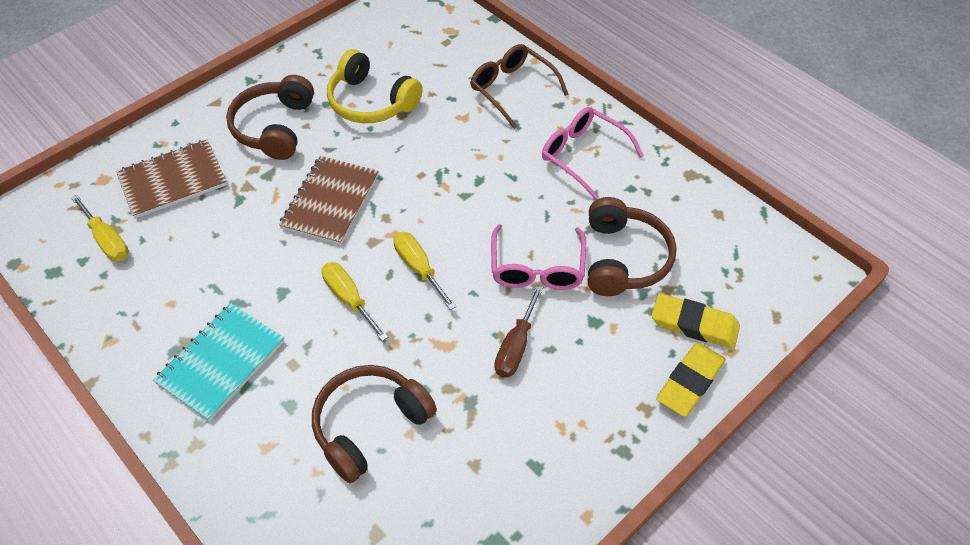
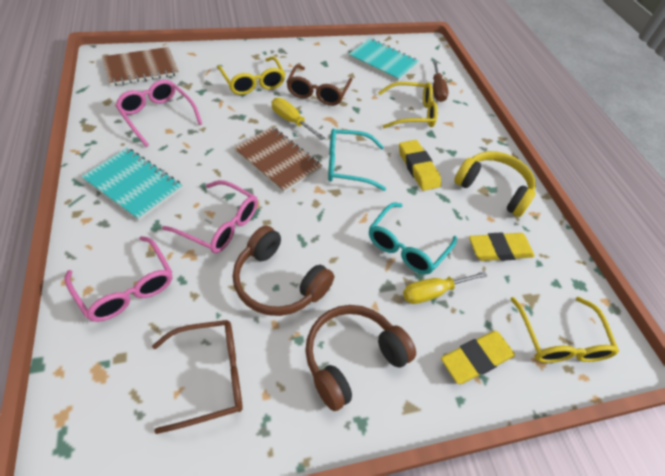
brown glasses: [470,44,569,129] = 1 -> [152,320,243,434] [287,64,353,106] = 2
brown headphones: [226,75,314,160] [312,365,437,483] [588,197,677,296] = 3 -> [233,225,334,316] [305,305,416,411] = 2
pink glasses: [491,224,586,290] [542,107,644,200] = 2 -> [65,236,172,322] [115,80,202,147] [162,180,258,253] = 3
turquoise glasses: none = 0 -> [328,129,386,191] [369,203,457,274] = 2
turquoise notebook: [153,303,284,421] = 1 -> [81,148,182,221] [348,38,419,81] = 2
yellow eraser: [651,293,740,349] [656,343,726,417] = 2 -> [399,140,441,191] [441,331,515,384] [469,232,535,261] = 3
yellow glasses: none = 0 -> [217,56,285,95] [378,82,438,128] [511,297,619,363] = 3
yellow screwdriver: [71,194,129,261] [321,262,388,341] [393,232,456,310] = 3 -> [272,98,325,140] [403,271,487,304] = 2

